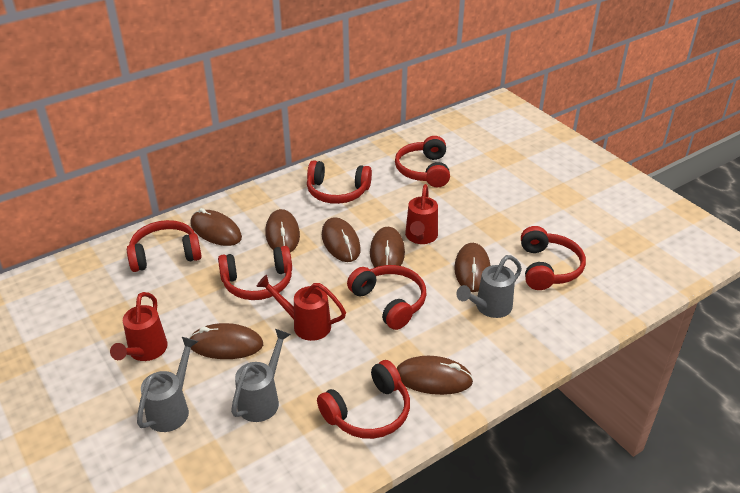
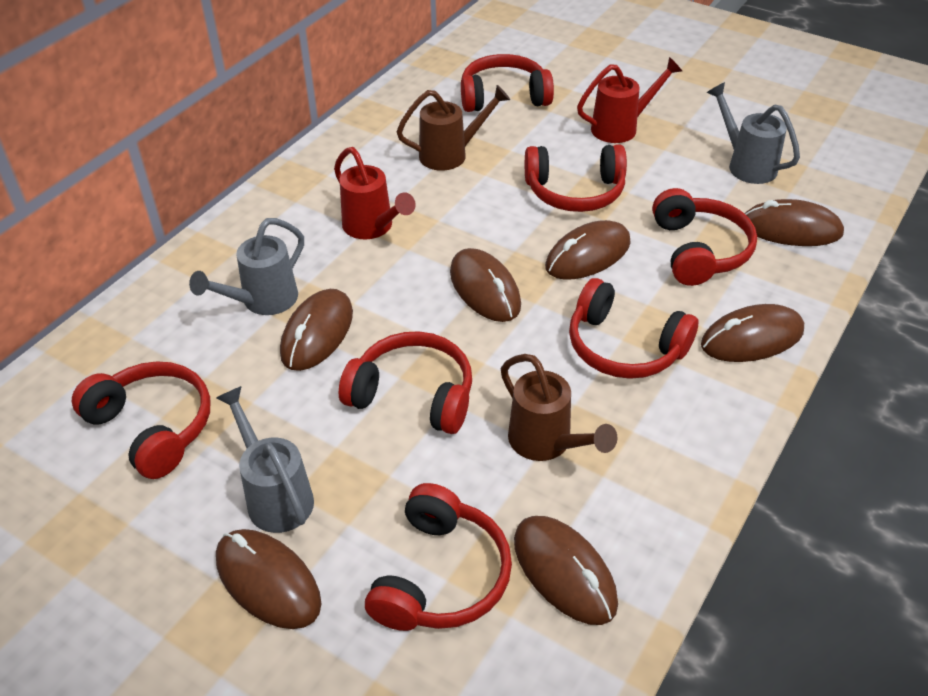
brown watering can: none = 0 -> [397,85,510,171] [501,354,617,461] = 2
red watering can: [110,292,168,361] [256,274,346,341] [405,184,438,244] = 3 -> [334,147,416,239] [577,57,682,143] = 2

